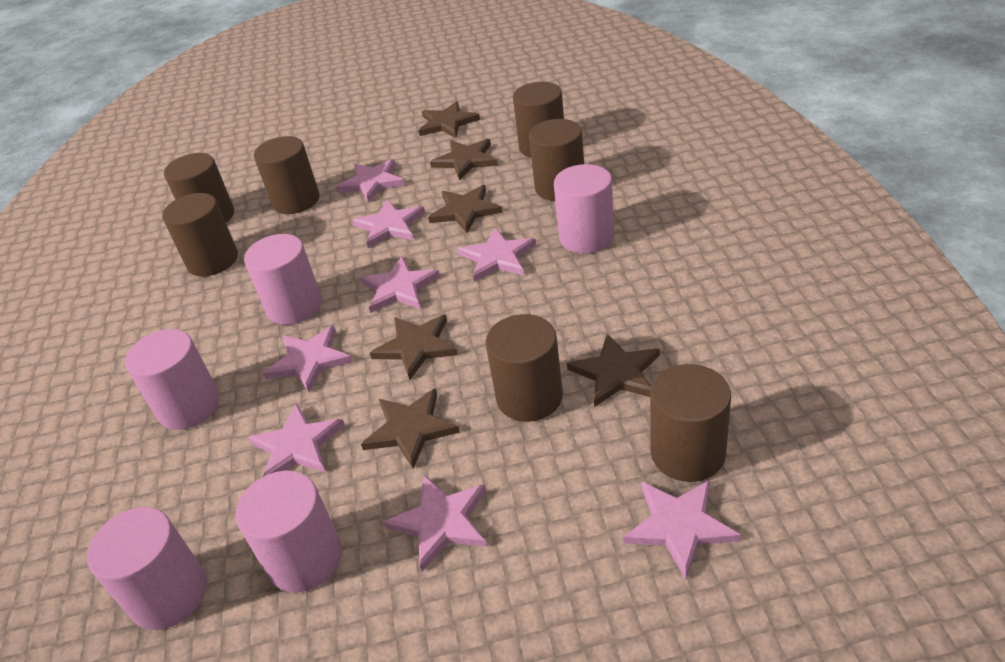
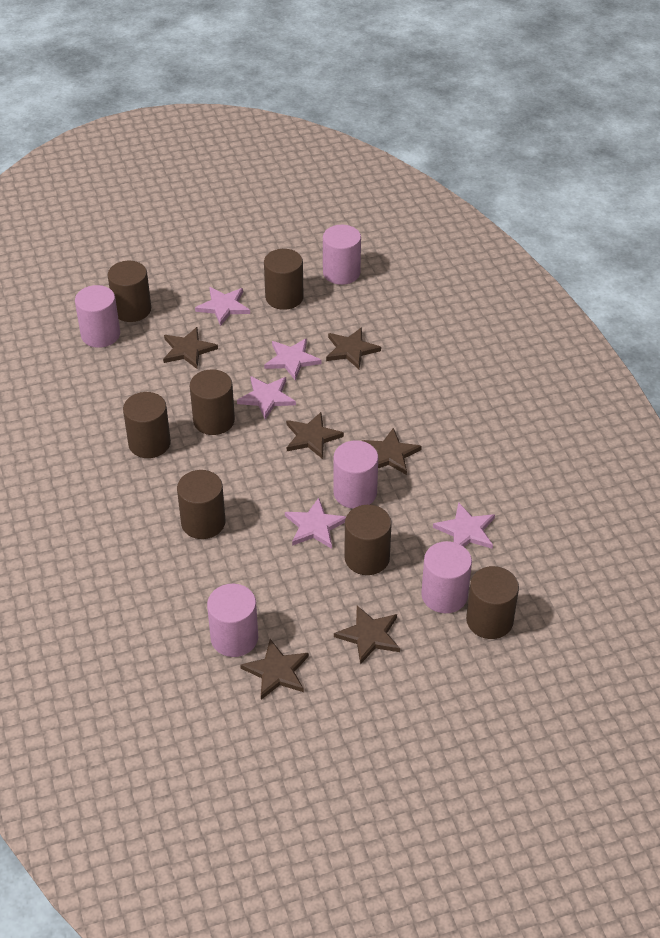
pink star: [248,403,345,477] [263,325,353,393] [336,159,405,203] [352,199,425,248] [360,256,440,313] [383,475,487,572] [458,227,536,282] [623,480,741,580] = 8 -> [195,287,250,326] [237,376,296,420] [264,338,322,380] [285,498,346,549] [433,502,495,549] = 5

